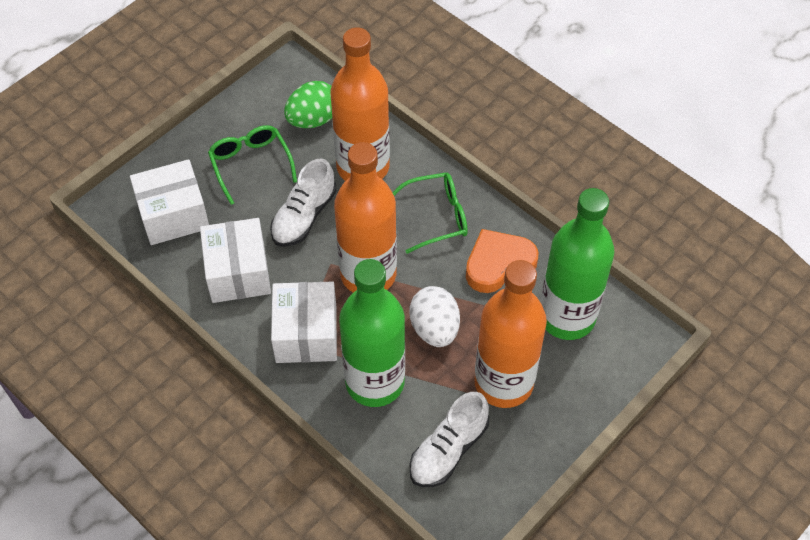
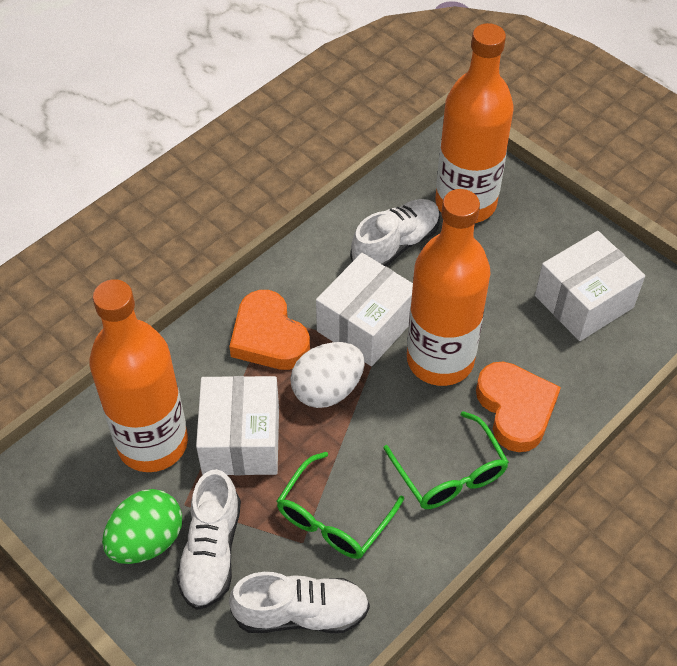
green bottle: [339,259,405,407] [540,188,614,340] = 2 -> none = 0
orange heart: [466,229,538,293] = 1 -> [229,290,310,370] [476,362,561,452] = 2
white shoe: [270,158,336,247] [410,392,489,487] = 2 -> [176,469,241,610] [229,572,370,633] [350,199,440,267] = 3

